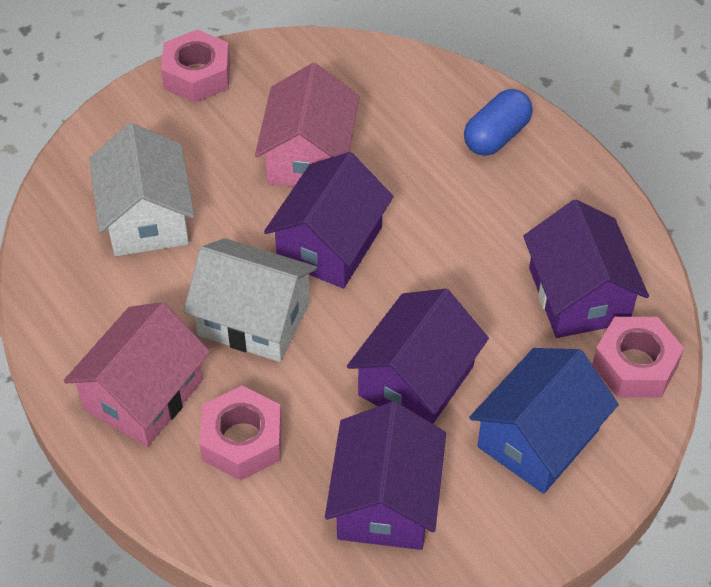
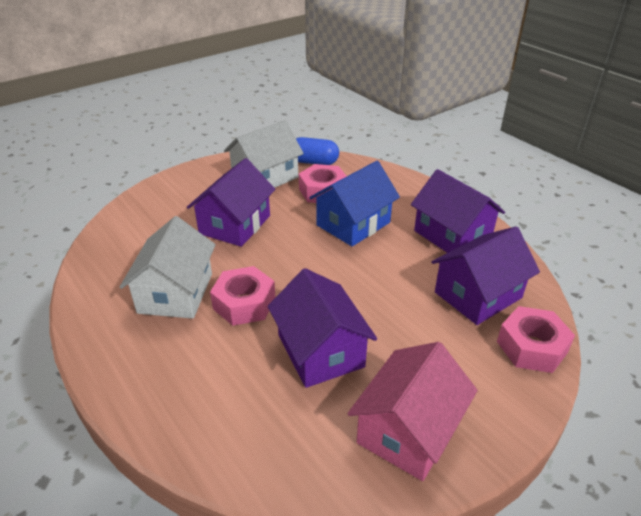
pink house: [63,302,210,447] [255,63,360,187] = 2 -> [347,342,478,481] = 1

